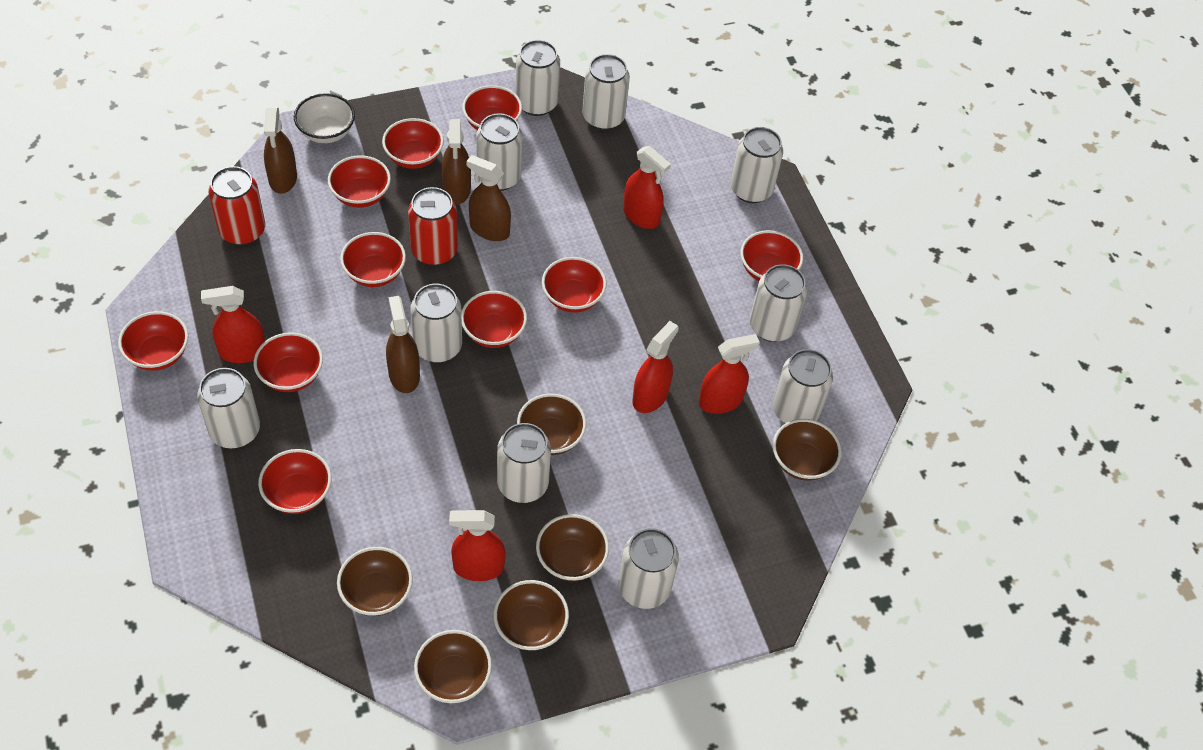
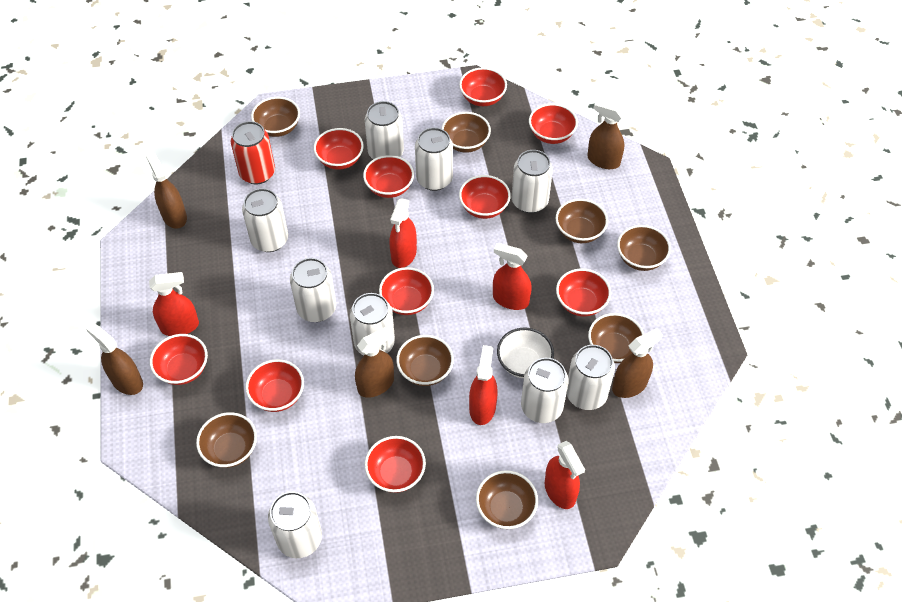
brown bowl: [337,547,413,616] [414,630,492,703] [494,580,569,651] [517,393,586,455] [536,514,609,581] [773,419,842,481] = 6 -> [196,412,257,468] [251,97,300,137] [396,335,454,386] [442,112,491,153] [476,470,538,529] [555,199,608,243] [588,313,644,363] [617,225,671,271] = 8
brown spray bottle: [264,108,297,194] [386,296,420,393] [441,119,471,204] [466,155,511,241] = 4 -> [86,323,143,395] [146,152,187,229] [355,327,394,398] [588,100,624,169] [612,328,663,398] = 5
red can: [209,166,265,245] [408,187,458,266] = 2 -> [231,121,275,184] = 1
white can: [197,368,260,448] [410,284,462,363] [476,113,523,191] [497,423,551,503] [515,40,560,116] [583,54,630,130] [618,528,679,609] [730,127,783,203] [750,264,807,342] [772,349,833,424] = 10 -> [242,188,288,252] [268,492,322,558] [290,258,336,322] [350,293,395,356] [365,101,404,159] [415,127,453,191] [512,150,553,213] [521,358,569,423] [566,345,615,410] = 9

